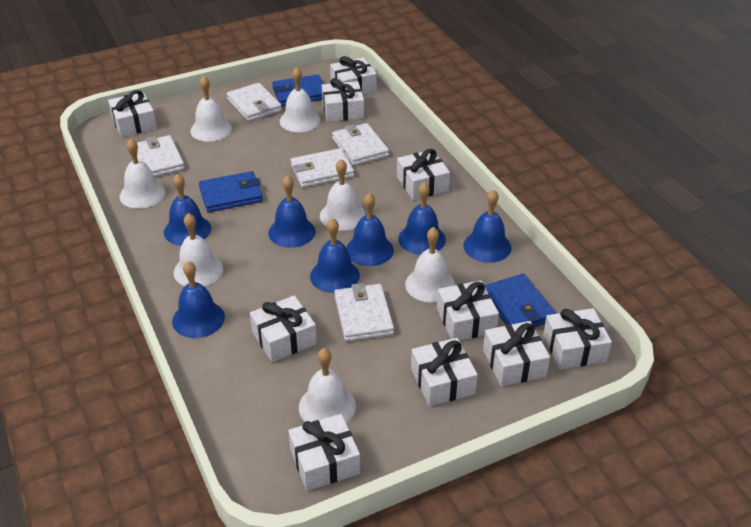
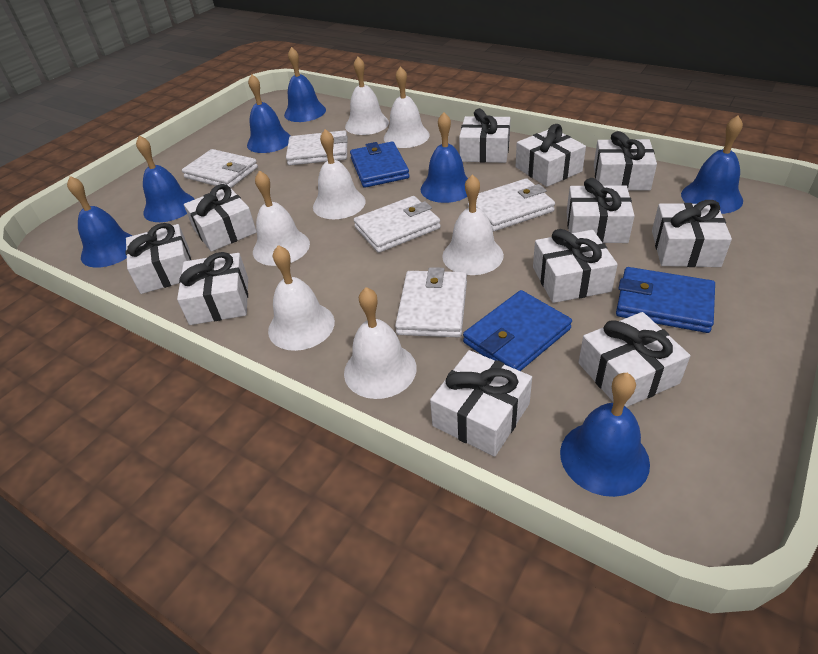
white gift: [108,90,157,137] [250,295,317,362] [288,414,360,491] [322,78,364,122] [330,56,377,95] [397,149,450,200] [411,338,478,406] [437,280,499,341] [483,321,550,387] [543,308,612,369] = 10 -> [126,223,191,294] [177,252,248,325] [184,184,257,252] [430,350,532,457] [459,108,511,163] [516,124,586,187] [533,229,618,303] [567,178,635,243] [578,312,690,407] [594,131,657,190] [652,200,732,267] = 11

